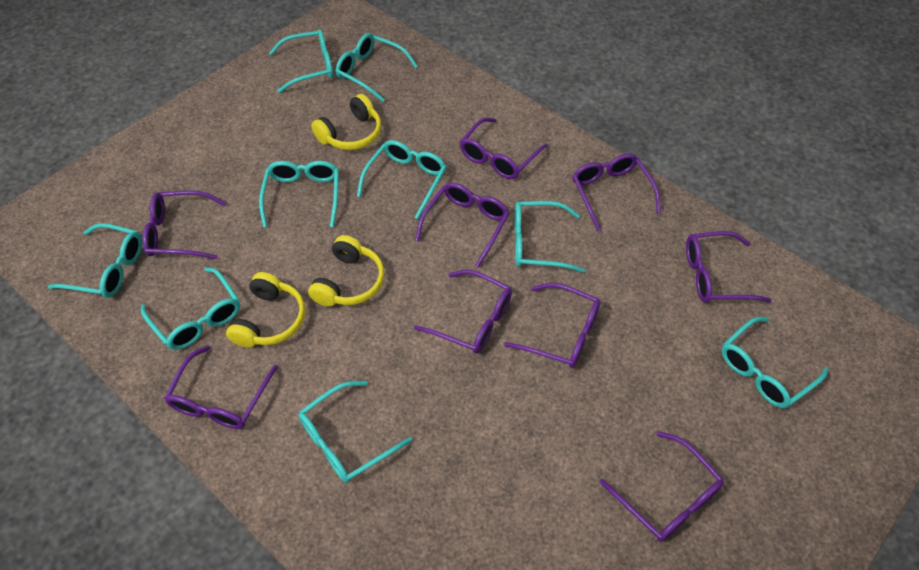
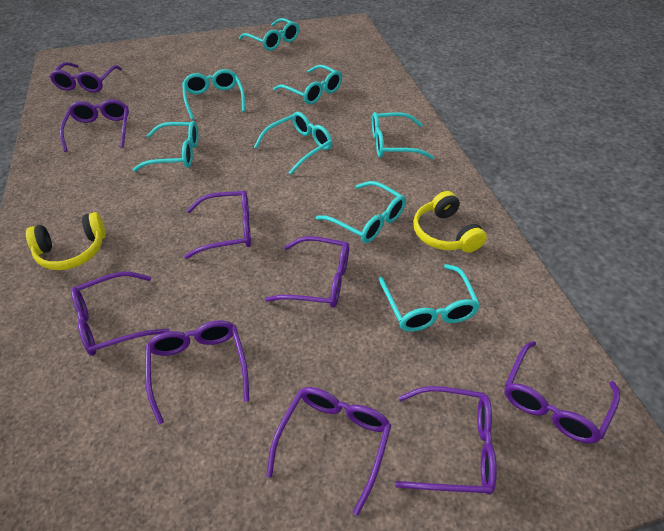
turquoise glasses: [48,223,142,298] [141,267,240,350] [259,161,339,228] [269,29,333,93] [298,381,412,483] [336,33,418,102] [357,140,446,219] [515,201,585,273] [721,317,829,408] = 9 -> [132,121,199,172] [182,69,245,120] [239,18,299,51] [254,112,332,175] [273,65,342,104] [316,181,406,243] [372,112,434,159] [379,264,480,332] = 8
yellow headphones: [226,272,305,348] [308,235,384,307] [311,94,381,150] = 3 -> [26,212,106,270] [413,191,487,253] = 2

